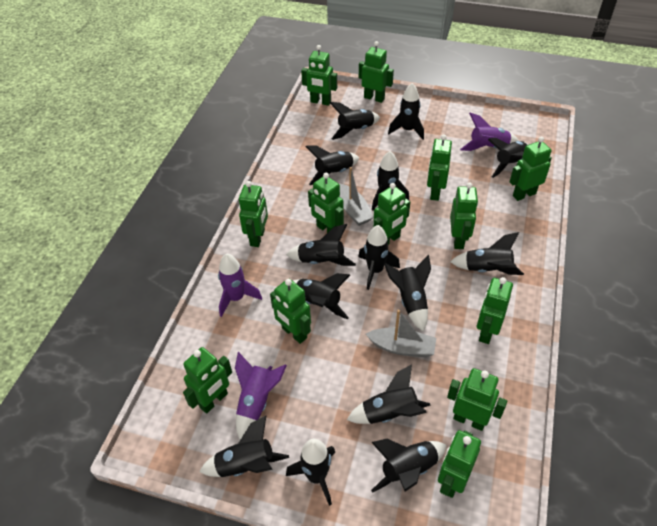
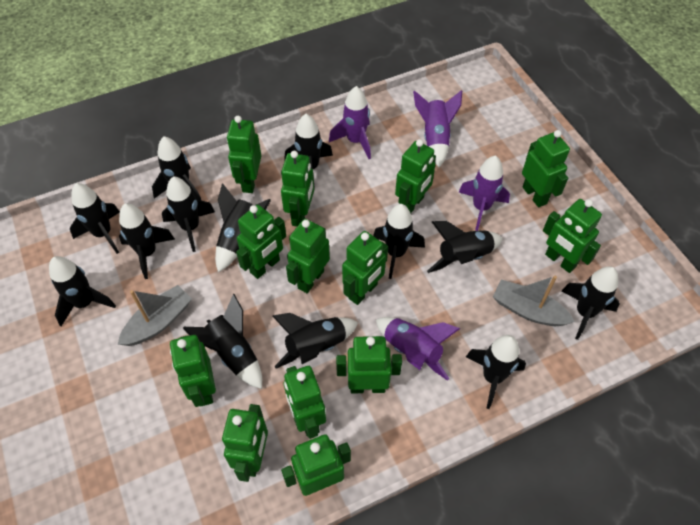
black rocket: [199,415,289,477] [286,224,356,266] [286,439,335,506] [293,273,350,320] [305,146,359,185] [330,102,380,140] [347,364,431,424] [358,225,400,290] [371,439,446,492] [372,151,409,211] [384,255,431,332] [388,83,424,140] [450,232,524,275] [488,138,529,178] = 14 -> [49,256,116,326] [70,183,120,254] [119,203,175,279] [152,136,202,201] [162,176,215,252] [183,294,262,389] [215,183,271,272] [272,313,358,369] [284,114,333,189] [373,204,425,279] [427,221,503,273] [466,335,526,409] [562,266,620,340] = 13
purple rocket: [218,254,262,317] [235,352,287,440] [460,113,519,151] = 3 -> [329,86,371,159] [376,317,460,381] [413,90,462,167] [459,156,510,231] = 4

